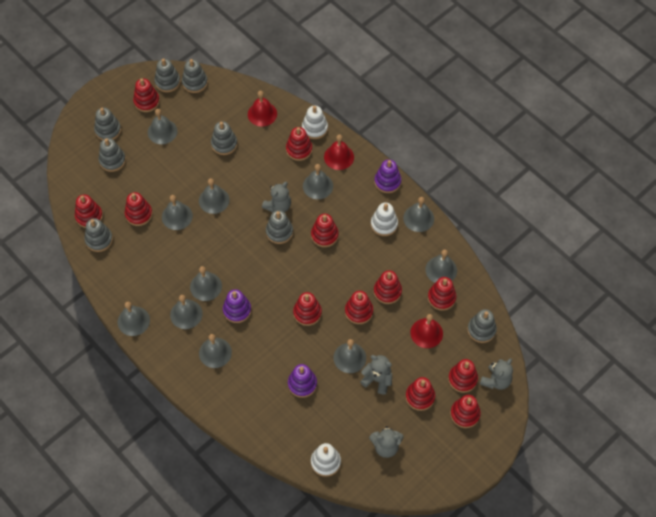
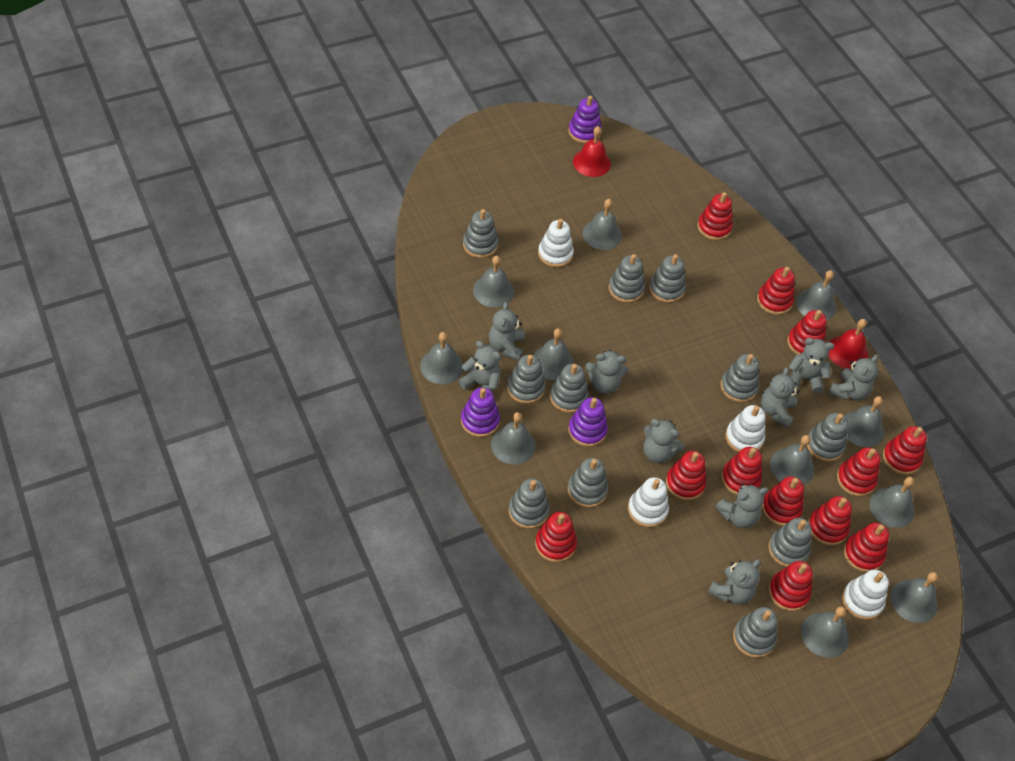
grey stacking toy: [85,218,113,252] [94,108,121,140] [99,138,126,172] [154,58,181,92] [182,59,208,93] [211,121,237,155] [266,210,293,244] [467,309,497,343] = 8 -> [463,209,498,258] [507,355,546,404] [509,478,549,529] [550,364,588,413] [568,458,608,508] [609,254,645,303] [649,254,686,303] [721,354,759,402] [733,607,777,658] [768,518,812,567] [807,413,848,462] = 11
grey teddy bear: [262,182,291,212] [360,355,392,395] [369,426,403,458] [480,358,513,390] = 4 -> [458,341,501,393] [489,302,525,361] [585,350,628,394] [643,419,685,463] [708,559,761,605] [716,483,768,528] [761,367,799,428] [789,338,834,393] [829,355,878,400] = 9
red bell: [248,91,277,127] [324,134,354,170] [410,314,443,348] = 3 -> [573,126,611,177] [828,319,868,370] = 2
white stacking toy: [302,106,328,139] [311,443,341,477] [371,203,398,236] = 3 -> [538,219,574,267] [628,477,669,527] [725,405,765,452] [842,570,889,620] = 4

